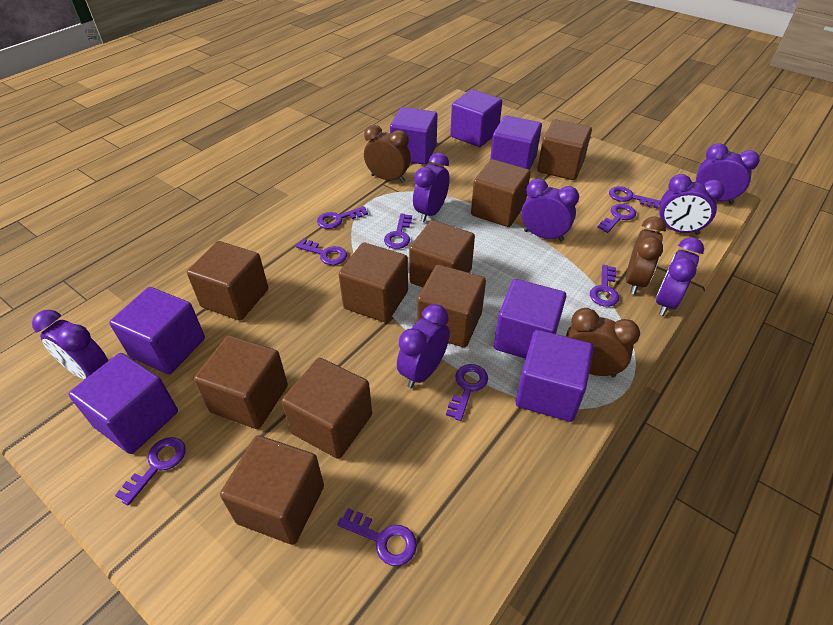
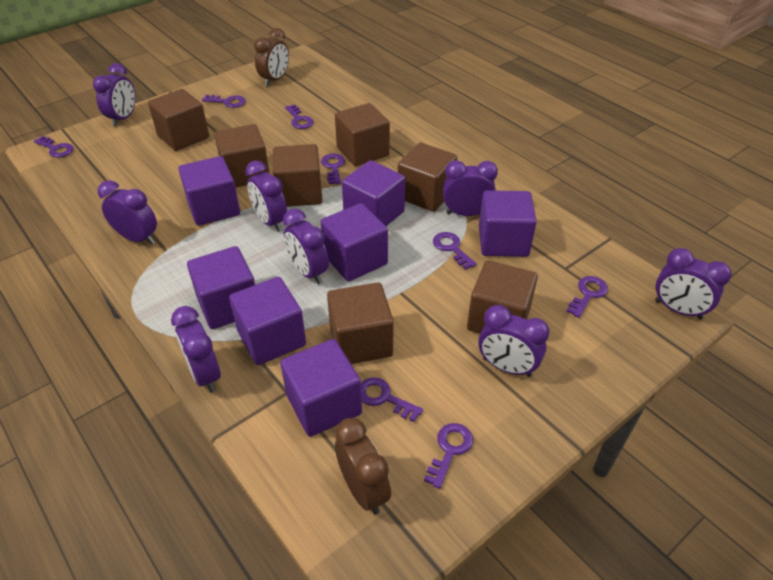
brown clock: [364,125,411,183] [566,308,640,378] [626,217,666,295] = 3 -> [254,28,289,86] [335,418,391,515] = 2
brown cube: [187,241,268,321] [194,335,288,429] [220,435,324,545] [281,358,372,459] [339,242,408,322] [409,220,475,287] [417,265,486,348] [471,159,531,227] [537,119,592,180] = 9 -> [148,89,209,151] [214,124,269,188] [273,144,323,207] [327,282,394,364] [335,103,390,166] [398,143,458,212] [467,260,538,334] = 7
purple clock: [32,310,108,379] [397,304,450,388] [413,153,449,222] [521,179,579,242] [656,237,704,316] [659,174,725,235] [696,143,760,204] = 7 -> [93,63,135,127] [98,180,157,245] [171,306,221,392] [246,160,287,232] [283,209,329,284] [443,160,498,216] [478,305,550,377] [655,248,732,319] = 8
purple key: [115,437,186,505] [296,239,347,265] [317,206,368,229] [337,508,417,566] [384,214,412,249] [446,364,488,421] [590,265,619,307] [597,204,636,233] [609,186,661,208] = 9 -> [34,136,74,158] [202,95,246,108] [285,104,313,129] [321,154,345,184] [361,377,423,422] [424,423,473,489] [433,232,477,270] [566,276,608,318] = 8

